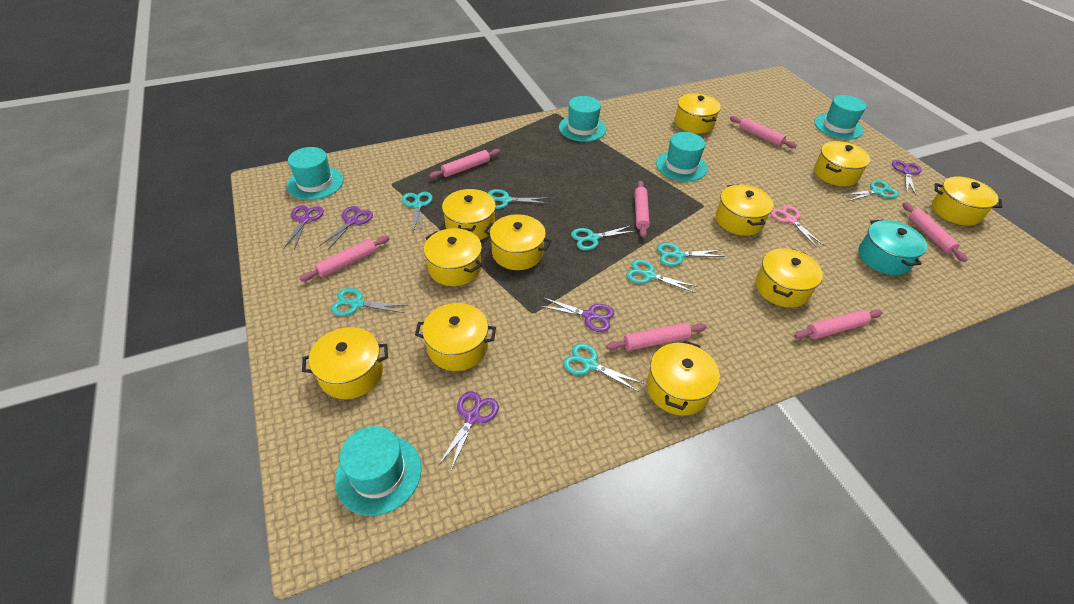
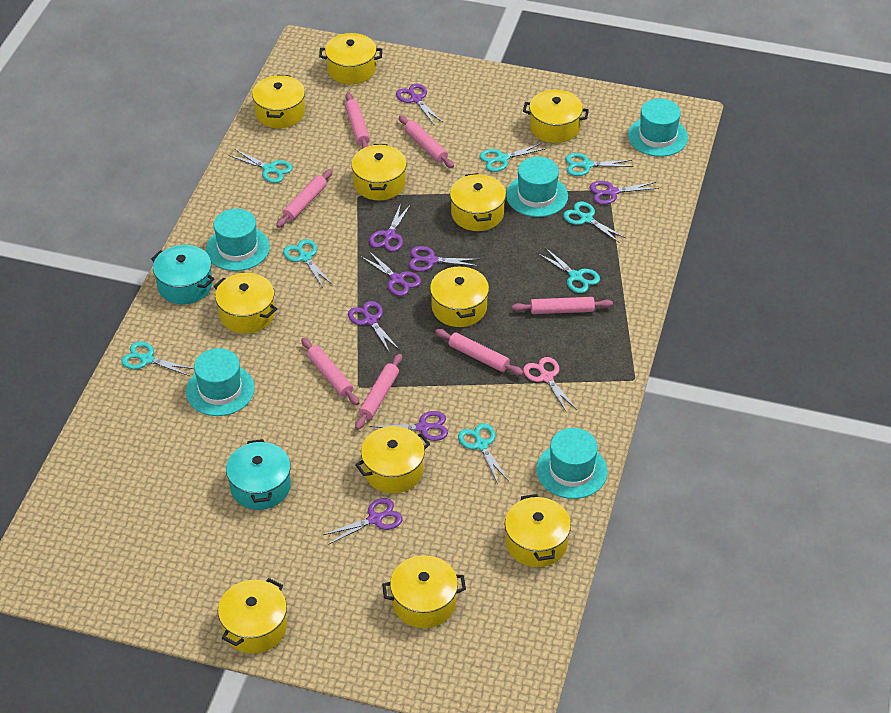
purple scissors: [284,205,324,250] [319,206,373,250] [438,391,499,470] [540,298,615,332] [892,160,921,195] = 5 -> [323,498,403,545] [348,301,400,353] [360,250,421,296] [369,203,411,252] [370,411,448,441] [396,84,442,124] [408,246,480,272] [589,181,659,205] = 8
turquoise pot: [858,219,927,275] = 1 -> [151,245,214,304] [226,439,291,510] = 2

